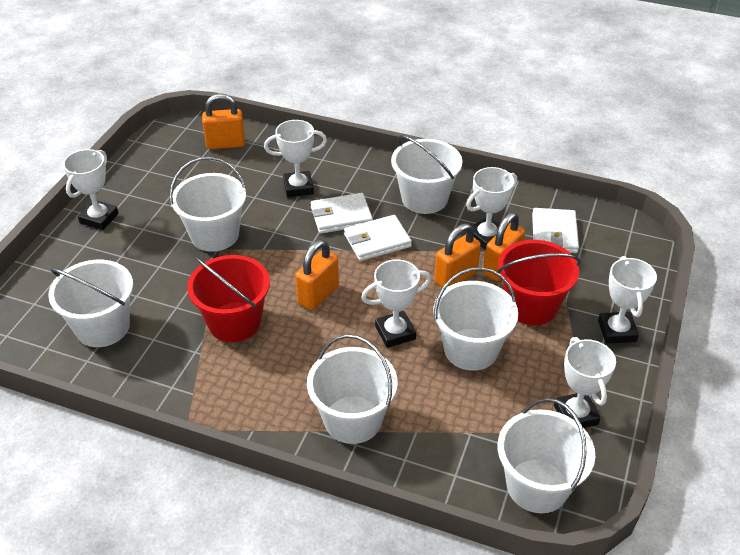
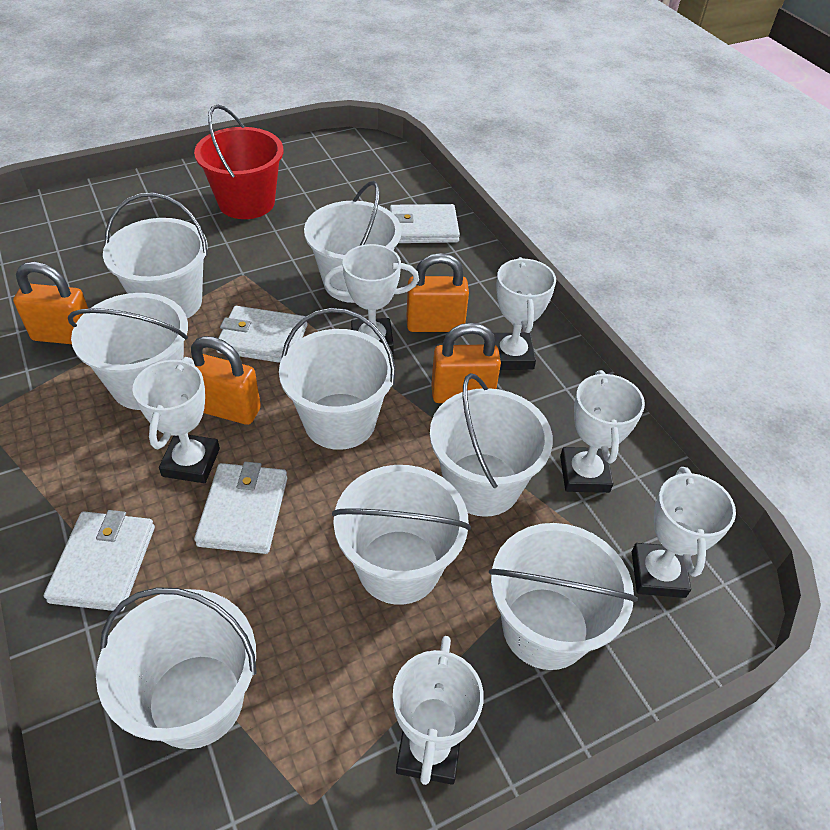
red bucket: [187,255,270,342] [497,240,581,325] = 2 -> [194,105,283,219] = 1
white bucket: [48,260,133,347] [170,157,246,252] [307,334,398,444] [391,135,463,214] [433,267,518,371] [498,398,595,513] = 6 -> [68,293,188,410] [96,587,257,749] [103,193,208,319] [279,308,395,450] [304,181,402,303] [332,465,471,605] [430,373,553,517] [489,523,638,670] = 8
white wallet: [311,193,373,234] [344,215,412,261] [532,208,579,253] = 3 -> [44,510,155,612] [194,462,287,554] [217,306,308,363] [390,204,460,243] = 4

